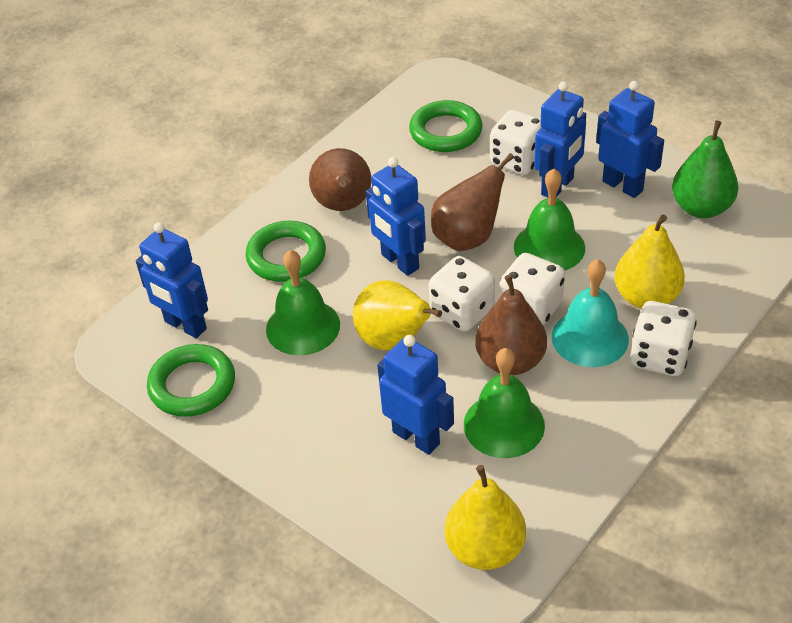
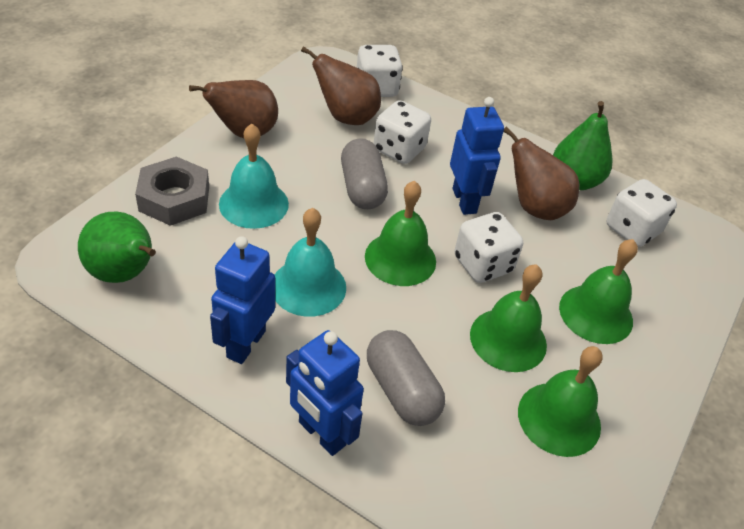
blue robot: [136,222,208,338] [366,157,426,276] [377,335,454,455] [534,81,586,197] [596,81,664,198] = 5 -> [210,236,275,364] [286,330,364,456] [450,97,504,215] = 3
green bell: [266,250,340,355] [464,348,545,458] [514,168,585,271] = 3 -> [365,180,436,286] [470,264,547,372] [518,346,603,457] [559,239,638,344] = 4
green pear: [672,121,738,218] = 1 -> [78,212,156,283] [553,101,612,190] = 2
green ring: [147,344,235,417] [245,221,326,282] [409,100,483,152] = 3 -> none = 0
grey capsule: none = 0 -> [341,138,388,209] [367,330,445,426] = 2
grey nut: none = 0 -> [135,157,209,226] = 1
turquoise bell: [552,259,629,367] = 1 -> [219,124,289,229] [275,208,346,317] = 2
yellow pear: [353,280,442,350] [444,465,526,570] [614,214,685,309] = 3 -> none = 0

